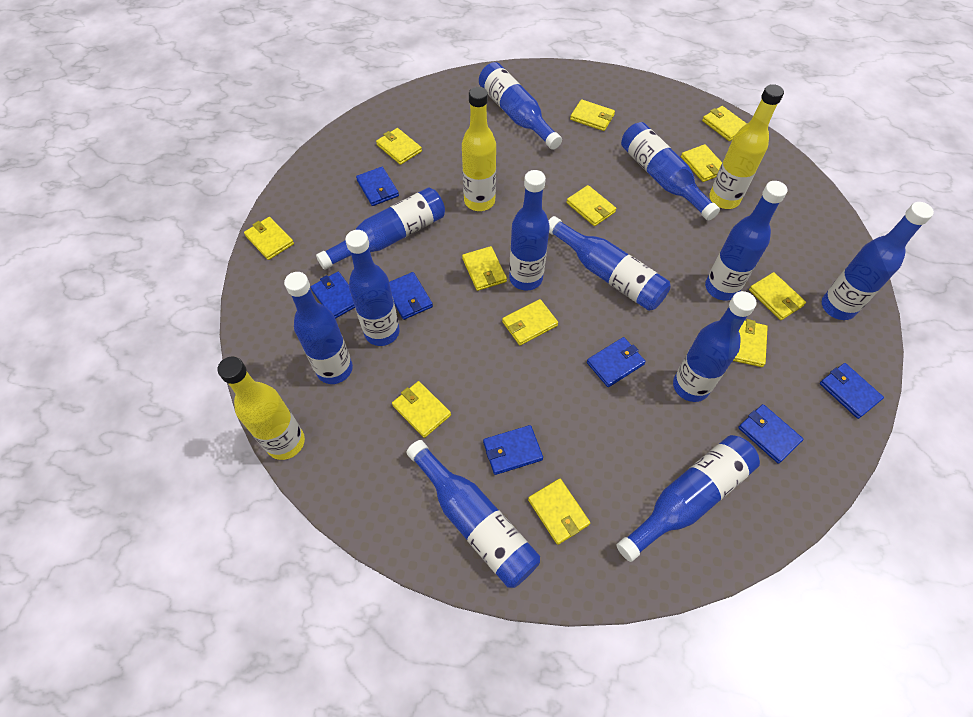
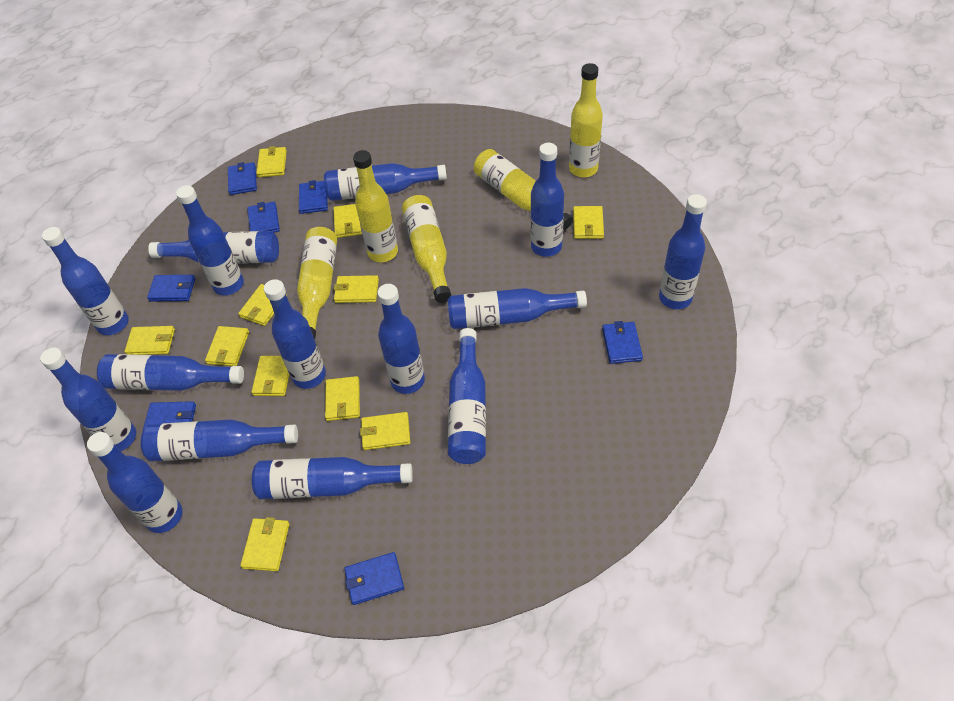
blue bottle: [284,272,353,384] [316,188,445,270] [345,230,400,346] [406,440,540,588] [479,62,562,150] [509,170,550,291] [549,216,671,311] [617,435,760,562] [621,122,720,221] [673,291,757,402] [705,181,788,301] [822,202,934,320] = 12 -> [40,348,136,451] [42,227,129,335] [87,432,182,533] [97,354,244,391] [141,419,298,461] [148,231,279,264] [176,185,244,296] [252,457,413,499] [264,279,326,389] [324,163,447,201] [377,284,425,394] [448,288,587,329] [448,328,486,464] [531,143,564,257] [659,194,707,309] = 15
yellow bottle: [217,357,305,460] [462,87,496,211] [709,84,784,209] = 3 -> [297,227,337,339] [353,150,398,262] [402,195,451,303] [474,149,573,230] [569,63,603,178] = 5
yellow wallet: [244,217,294,260] [376,128,422,165] [392,381,451,438] [462,246,507,291] [502,299,558,345] [528,479,590,545] [566,185,616,226] [570,99,615,131] [681,144,722,182] [702,106,747,141] [733,319,768,367] [749,272,806,320] = 12 -> [124,326,175,355] [205,326,249,366] [238,284,287,326] [240,517,290,571] [251,356,289,396] [256,146,287,177] [325,376,360,421] [333,204,362,238] [334,275,379,303] [360,412,410,450] [573,206,604,239] = 11

